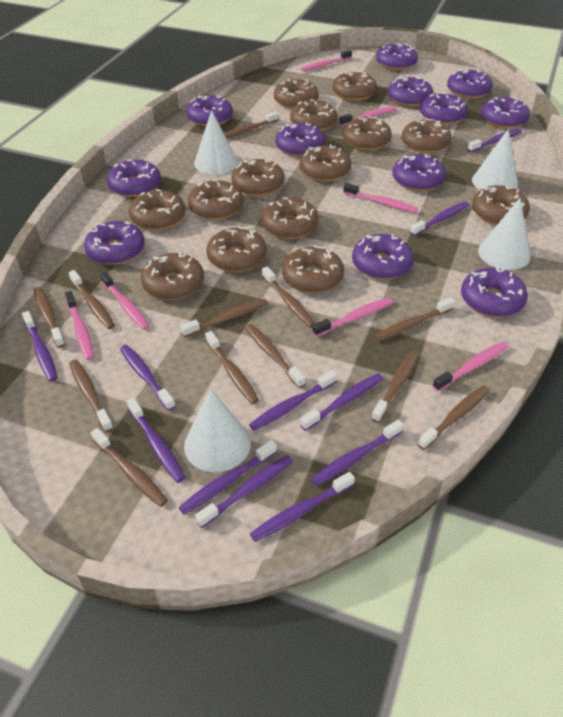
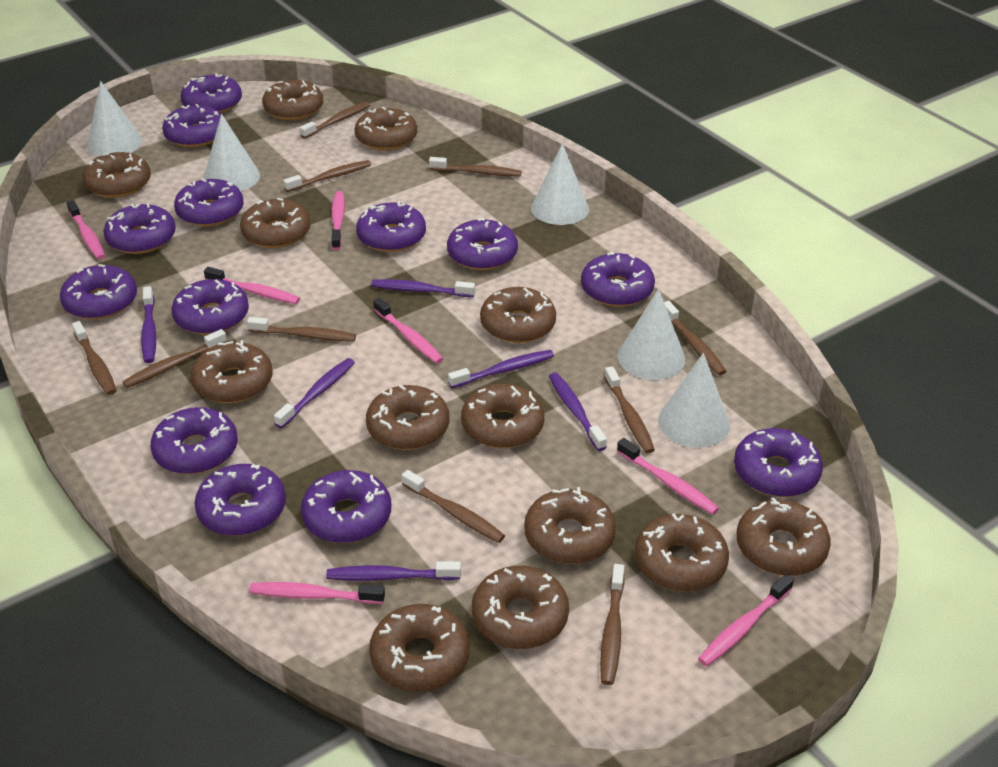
brown donut: [129,189,186,230] [141,252,204,300] [188,180,243,220] [206,226,266,272] [231,159,284,196] [261,197,318,239] [274,79,319,109] [282,245,344,293] [290,99,337,131] [300,145,351,182] [332,71,377,101] [343,116,392,151] [402,118,452,153] [472,185,530,225] = 14 -> [82,152,151,198] [191,340,272,403] [240,198,311,248] [262,80,323,120] [355,107,417,150] [366,385,450,450] [369,604,470,692] [461,384,545,448] [472,566,569,649] [480,287,556,343] [524,487,616,564] [635,513,729,592] [736,497,831,576] = 13
brown toothbrush: [34,287,65,348] [68,270,115,329] [69,360,113,432] [91,428,168,507] [181,298,268,337] [205,331,259,404] [224,112,279,138] [245,324,305,388] [262,267,315,328] [371,350,419,423] [374,297,455,341] [417,386,490,450] = 12 -> [72,321,117,395] [122,329,227,388] [247,317,356,342] [283,160,371,192] [300,102,370,139] [402,470,505,543] [429,157,522,176] [600,564,624,685] [604,366,655,453] [664,301,727,375] = 10
purple donut: [84,221,145,265] [107,160,161,197] [186,95,233,126] [275,122,325,157] [352,234,414,279] [376,43,418,70] [388,76,433,107] [392,154,446,191] [420,92,468,125] [447,69,492,99] [461,267,528,317] [481,97,530,129] = 12 -> [60,264,137,320] [103,203,176,254] [150,407,238,474] [162,104,221,147] [172,279,249,335] [174,178,244,227] [181,73,242,113] [195,464,286,536] [301,470,391,543] [356,201,426,252] [447,218,518,270] [581,252,655,307] [734,428,823,497] = 13
purple toothbrush: [22,311,58,382] [120,345,175,411] [127,398,185,483] [179,440,277,515] [195,455,293,528] [249,370,337,431] [250,472,355,542] [300,373,383,431] [311,419,404,486] [410,202,469,236] [468,129,522,152] = 11 -> [141,286,156,363] [274,358,355,428] [326,561,461,581] [371,279,475,297] [448,350,554,388] [549,373,607,451] = 6
white cone: [184,388,251,472] [194,110,238,174] [472,129,518,190] [478,198,531,270] = 4 -> [87,81,142,157] [203,114,260,191] [531,144,589,225] [618,289,685,380] [658,353,730,448] = 5

